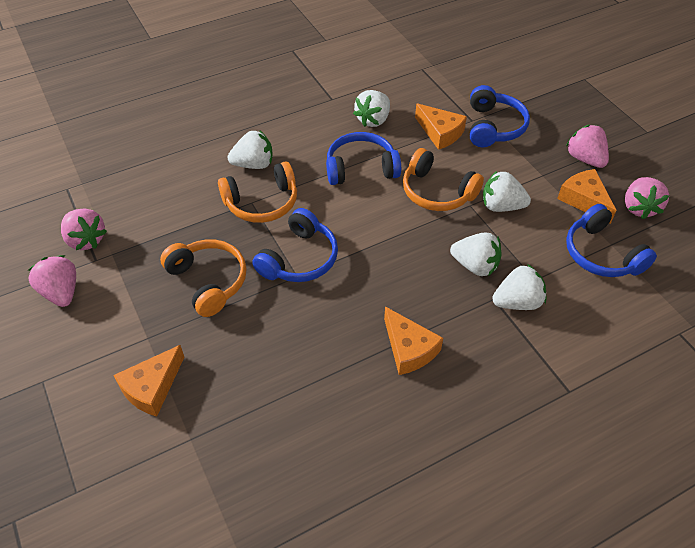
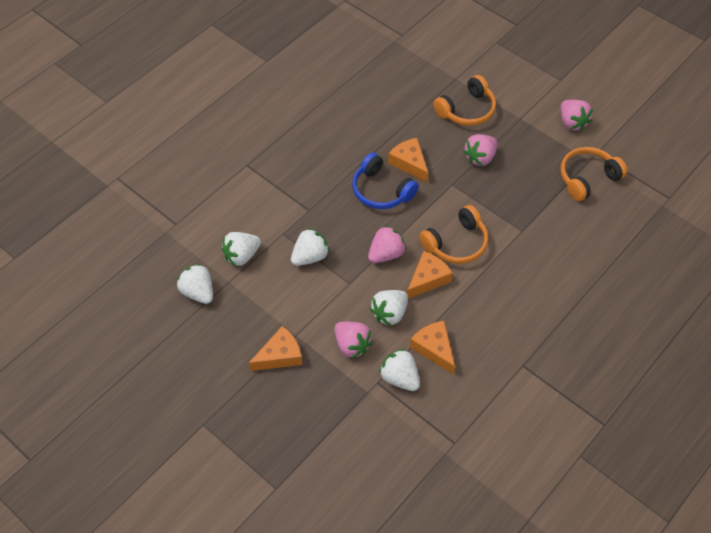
blue headphones: [252,208,338,282] [326,132,401,185] [470,85,530,147] [566,204,657,277] = 4 -> [352,152,419,209] = 1

